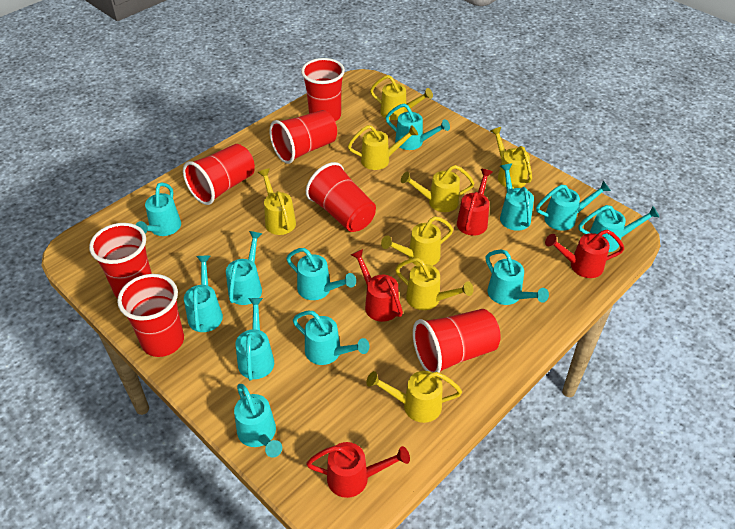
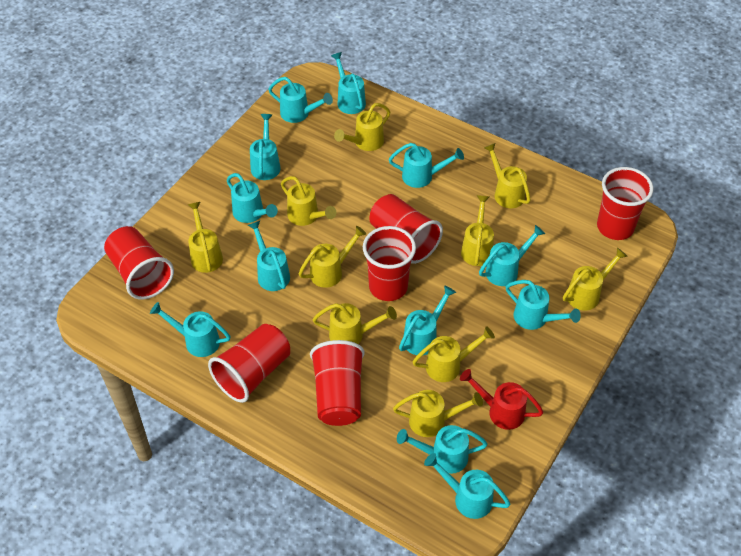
red cup: [89,223,152,298] [117,274,184,357] [183,144,255,205] [270,110,337,164] [301,58,345,121] [306,162,376,232] [413,309,501,373] = 7 -> [104,226,174,300] [208,324,290,403] [310,340,365,426] [363,226,416,301] [369,194,443,264] [597,167,653,240] = 6
red watering can: [306,442,410,498] [351,249,403,322] [457,169,493,236] [545,230,624,278] = 4 -> [460,369,543,430] = 1
yellow watering can: [258,168,296,235] [348,125,418,170] [366,371,462,423] [370,75,433,120] [381,216,453,266] [395,258,473,310] [401,165,475,212] [490,127,532,189] = 8 -> [187,202,223,273] [281,176,336,226] [299,226,366,288] [313,303,397,344] [334,103,390,151] [393,390,483,437] [413,326,495,382] [461,195,494,266] [484,143,531,208] [563,248,628,311] = 10

